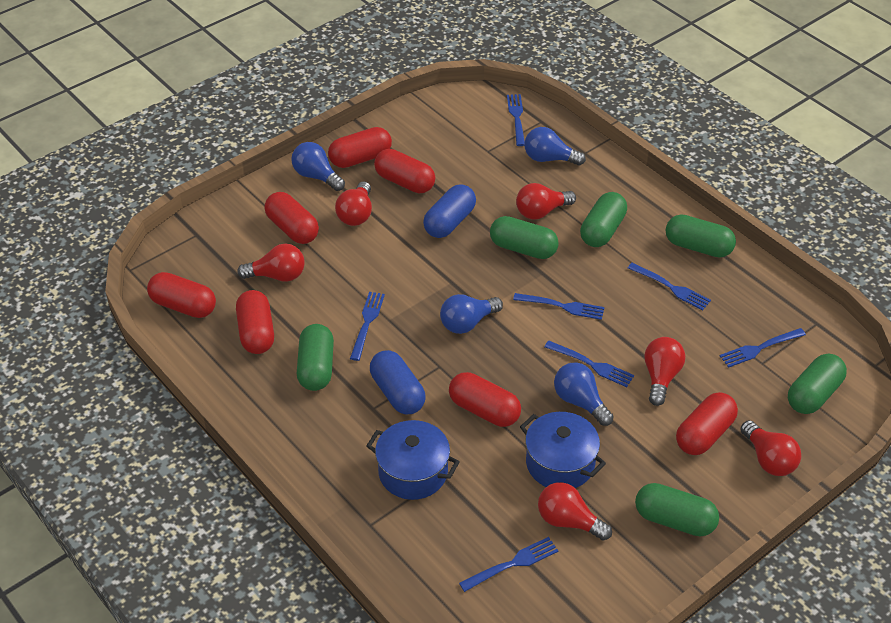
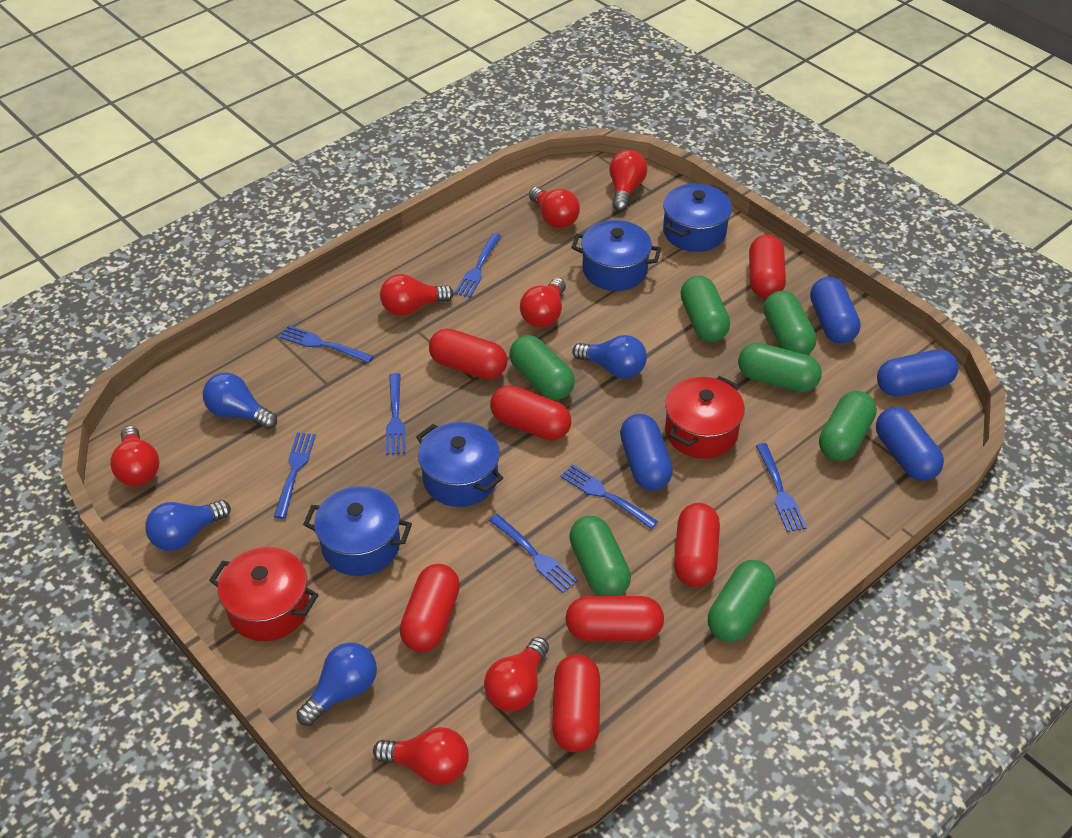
blue capsule: [370,350,426,414] [423,184,476,238] = 2 -> [620,414,673,490] [810,277,861,343] [876,407,944,481] [877,349,958,396] = 4
blue pot: [367,420,459,500] [520,412,606,488] = 2 -> [303,486,412,576] [416,422,503,507] [571,220,661,291] [663,183,732,252] = 4
green capsule: [297,324,334,391] [490,216,559,259] [580,192,627,247] [635,483,719,536] [665,214,736,258] [788,354,847,414] = 6 -> [509,335,575,400] [569,516,631,596] [680,276,730,342] [708,560,775,642] [738,343,822,392] [764,291,817,355] [819,391,877,461] = 7
red light bulb: [237,244,305,282] [335,181,372,226] [516,183,576,220] [538,482,612,541] [644,337,685,406] [740,420,801,476] = 6 -> [110,426,159,486] [373,727,469,785] [380,274,454,316] [484,637,549,711] [520,278,566,328] [529,187,580,228] [609,150,647,211] = 7
red pot: none = 0 -> [209,547,319,641] [665,376,745,459] = 2

